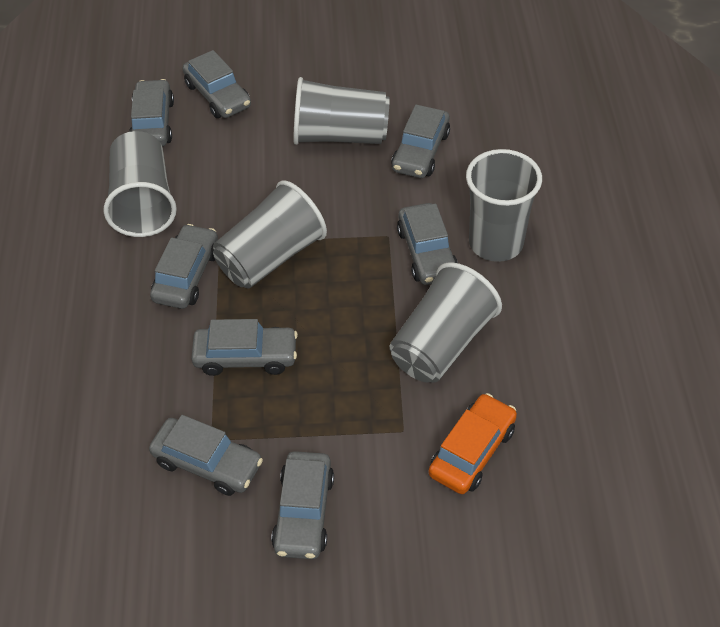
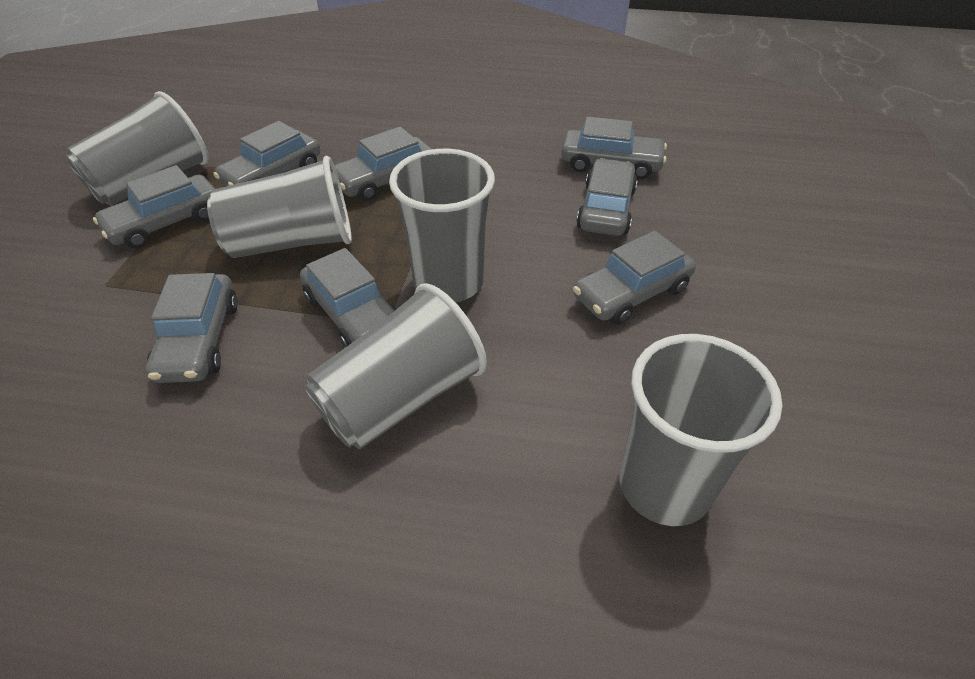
orange car: [429,393,517,494] = 1 -> none = 0

